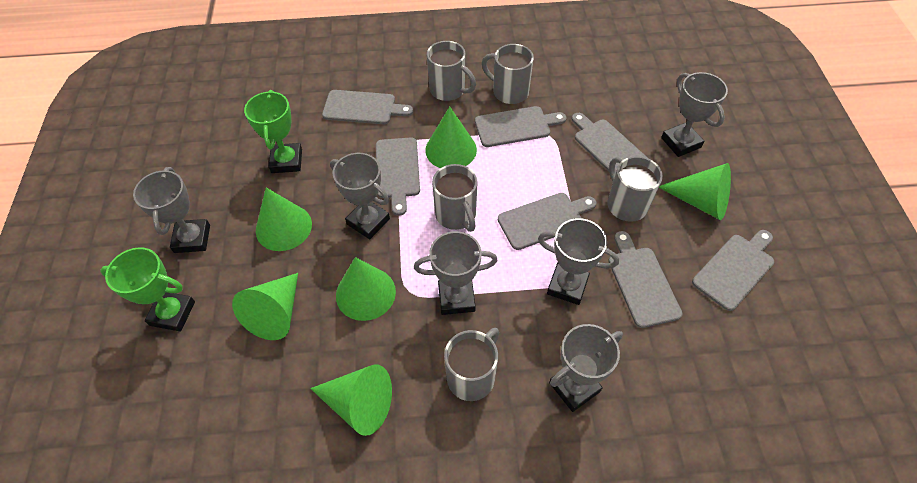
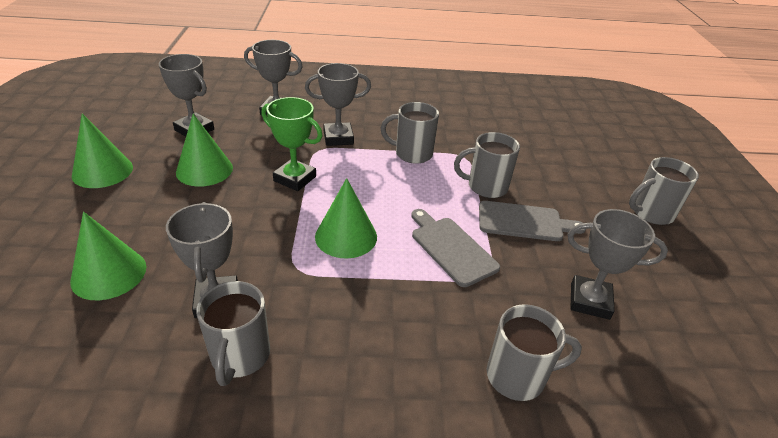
green cone: [232,273,298,340] [256,187,312,251] [310,364,392,436] [336,257,396,321] [425,106,477,168] [659,163,731,220] = 6 -> [70,212,147,300] [72,114,133,188] [176,114,233,187] [315,178,377,259] = 4
green trophy: [100,247,195,331] [244,90,302,173] = 2 -> [261,97,323,191] = 1
grey cutting board: [322,90,413,124] [376,137,420,216] [475,106,566,147] [498,193,597,250] [572,113,649,172] [608,231,683,328] [692,230,774,311] = 7 -> [411,209,500,287] [479,201,586,241] = 2
grey trophy: [133,167,210,253] [330,153,390,239] [414,231,498,315] [538,218,619,305] [549,324,623,412] [661,72,728,157] = 6 -> [159,54,214,137] [166,202,238,318] [244,40,303,115] [305,63,371,146] [567,209,668,320] = 5

